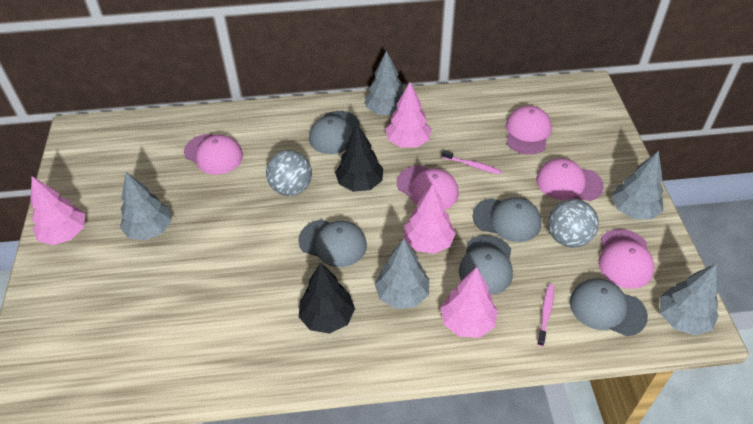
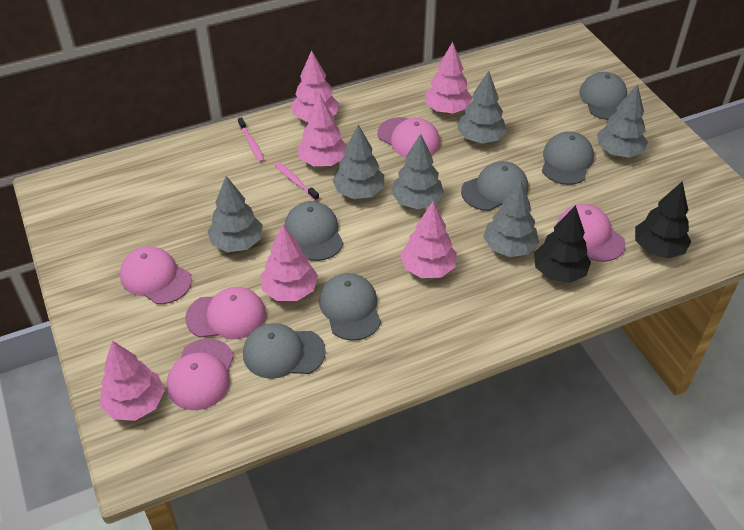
grey ball: [266,150,312,196] [548,199,599,248] = 2 -> none = 0
grey cap: [298,220,367,267] [309,111,360,154] [459,235,513,295] [473,197,541,242] [570,278,648,336] = 5 -> [243,323,326,379] [285,201,344,261] [319,273,381,341] [461,161,528,211] [542,131,594,185] [579,72,627,120] = 6
grey tree: [120,172,172,241] [365,51,403,116] [375,239,429,309] [611,151,664,219] [659,263,719,336] = 5 -> [207,176,263,252] [332,125,384,199] [391,134,444,209] [457,71,507,143] [483,181,539,257] [597,84,648,158] = 6
pink tree: [30,176,85,245] [385,82,431,147] [404,184,456,254] [440,267,498,338] = 4 -> [99,341,165,421] [260,224,318,301] [291,50,339,122] [297,93,347,166] [400,202,457,278] [425,42,473,113] = 6

